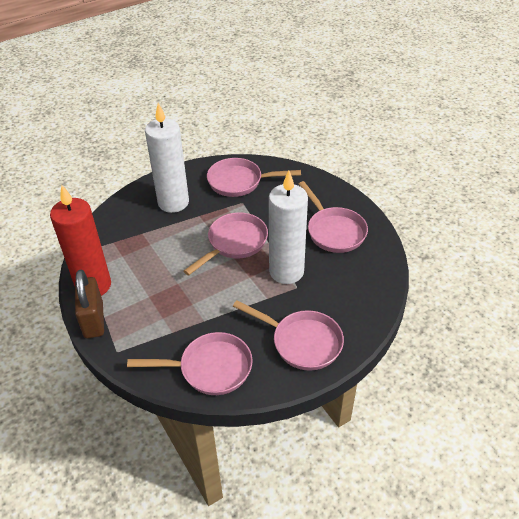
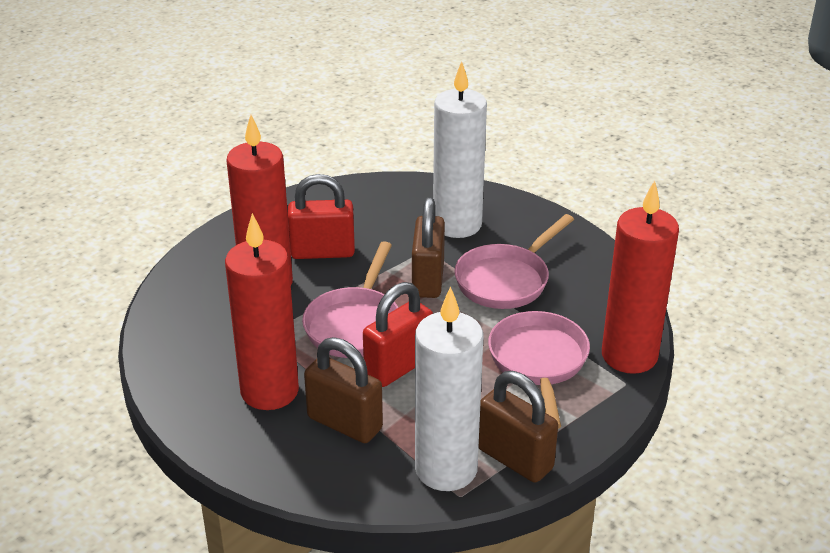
brown padlock: [75,270,104,338] = 1 -> [304,337,383,443] [412,197,445,298] [478,371,558,483] = 3
pink pan: [127,332,253,395] [184,212,268,275] [207,158,301,197] [233,300,344,371] [298,181,368,253] = 5 -> [302,241,398,358] [454,214,574,309] [488,311,590,429] = 3
red candle: [50,185,111,296] = 1 -> [225,213,299,410] [226,115,293,285] [602,180,679,374] = 3
red padlock: none = 0 -> [288,174,355,259] [363,282,433,387] = 2

